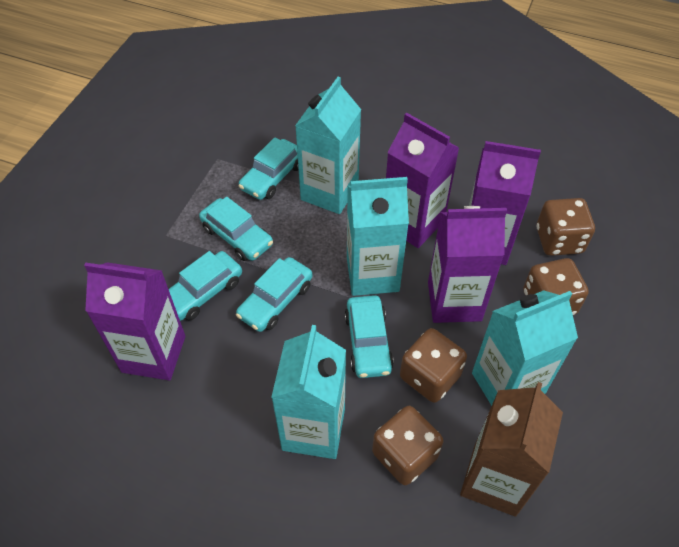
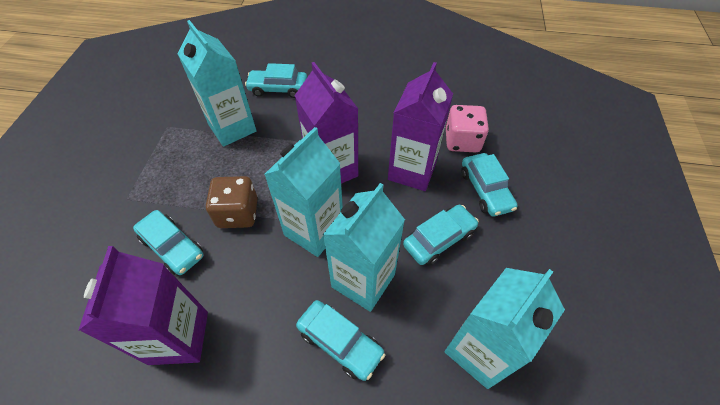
brown carton: [460,382,563,517] = 1 -> none = 0
brown dice: [372,406,443,485] [400,328,467,403] [523,258,589,316] [537,198,595,256] = 4 -> [206,176,258,228] = 1
pink dice: none = 0 -> [446,105,489,152] = 1
purple carton: [84,262,185,380] [386,113,459,248] [428,206,507,323] [469,141,541,265] = 4 -> [78,246,208,365] [294,62,358,184] [388,62,453,191] = 3

